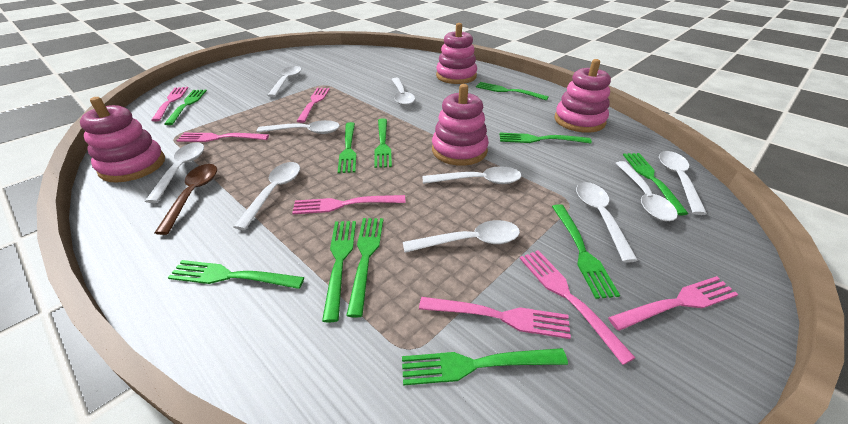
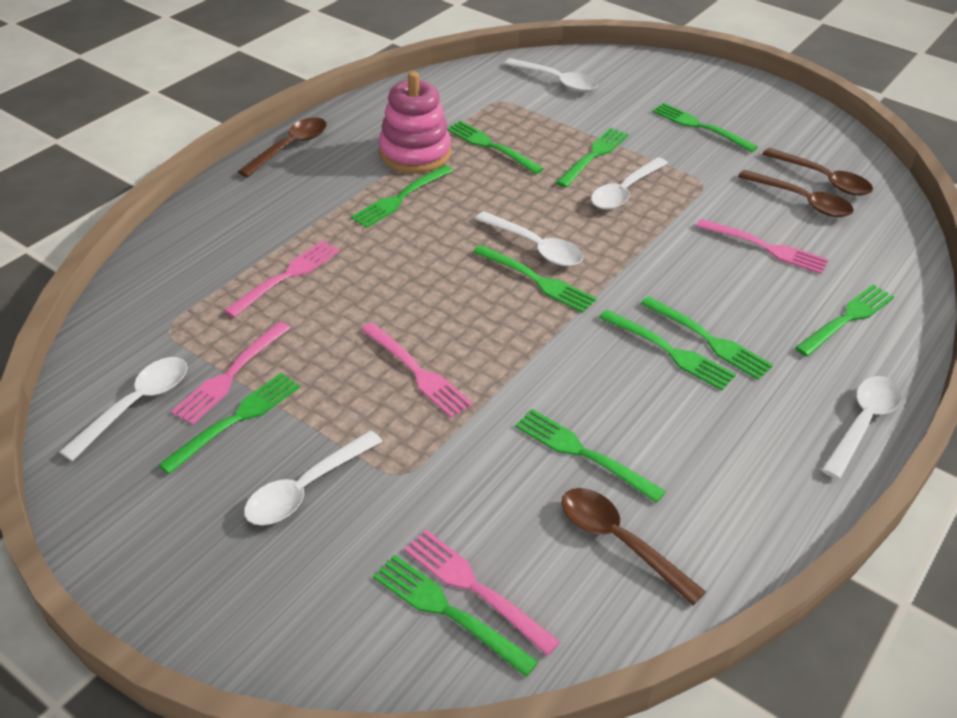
brown spoon: [155,164,217,235] = 1 -> [238,117,327,177] [562,488,706,605] [738,170,854,217] [763,148,873,195] = 4
pink fork: [151,87,188,121] [176,133,269,142] [292,195,406,214] [297,88,330,123] [419,297,571,339] [520,250,636,365] [608,276,738,331] = 7 -> [171,321,290,425] [224,240,340,317] [361,322,473,418] [404,529,560,656] [696,219,829,274] = 5
pink stacking toy: [80,97,165,182] [432,84,489,166] [436,23,477,84] [554,59,611,133] = 4 -> [378,71,451,173] = 1
white spoon: [145,142,204,203] [234,162,300,230] [257,120,340,134] [267,66,301,97] [391,78,415,106] [403,220,520,253] [423,166,521,184] [576,182,638,263] [616,161,678,221] [659,151,707,215] = 10 -> [59,357,188,461] [244,430,383,525] [475,211,583,266] [504,58,597,92] [591,157,668,210] [821,376,902,479] = 6

